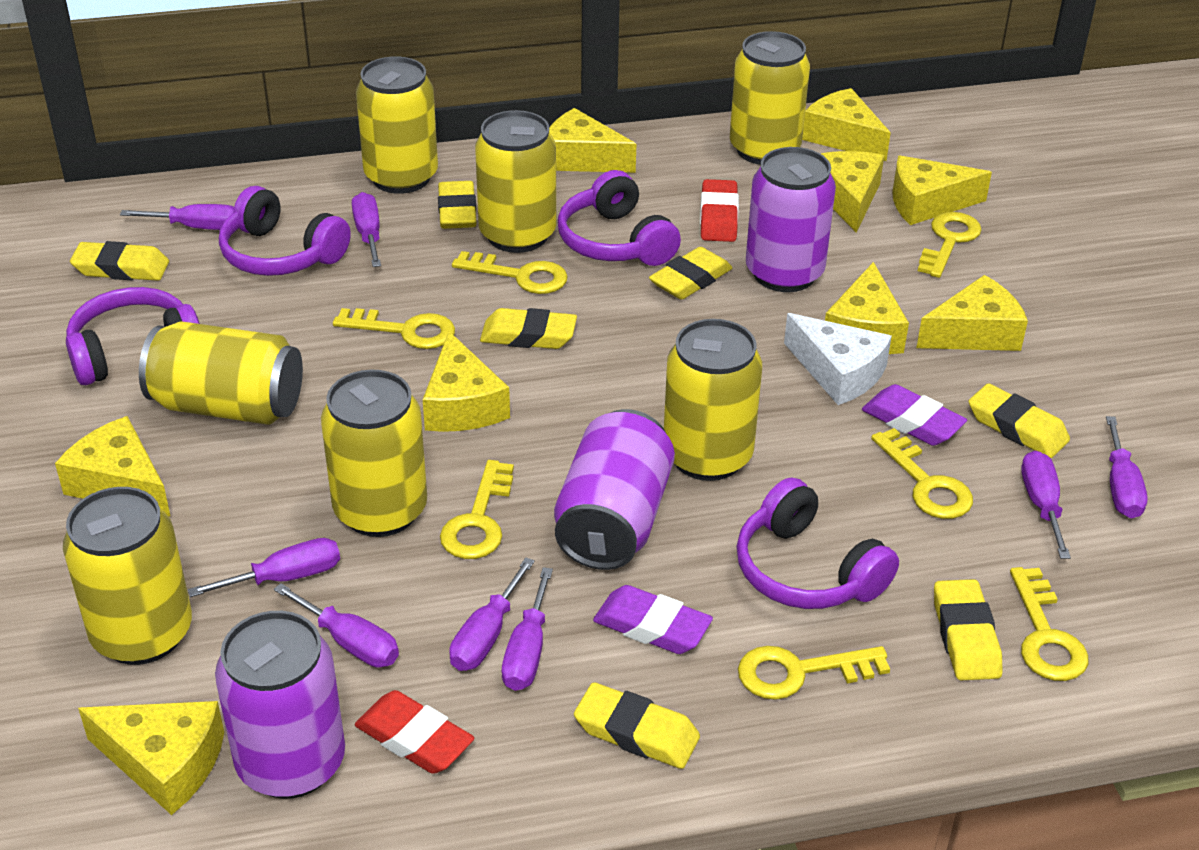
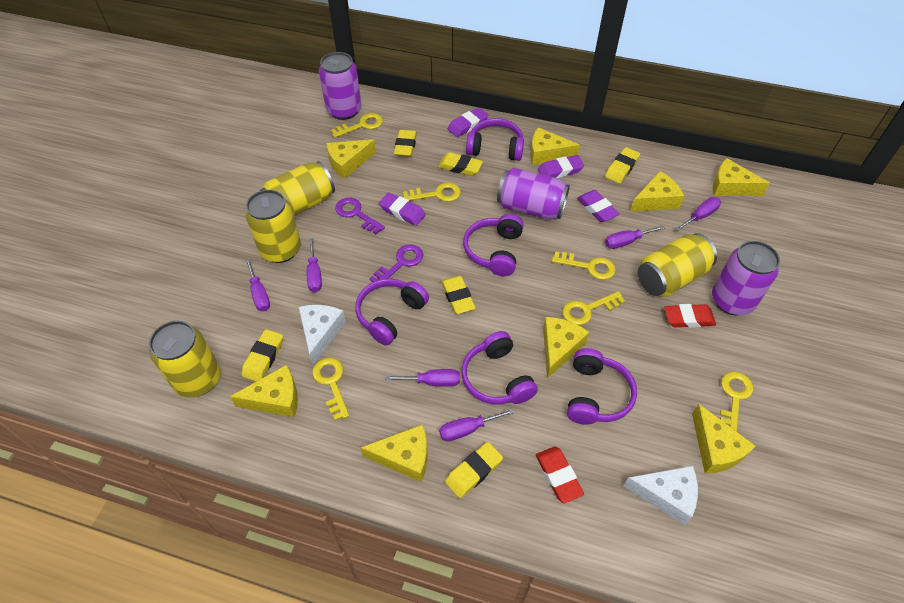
purple eraser: [593,585,713,654] [862,384,967,446] = 2 -> [379,192,426,226] [448,107,488,137] [538,155,584,178] [577,190,620,222] = 4
purple headphones: [66,287,200,385] [219,186,351,276] [558,170,681,266] [736,477,899,609] = 4 -> [355,279,429,346] [461,331,538,404] [463,214,523,276] [466,118,524,161] [567,348,637,424] = 5
purple key: none = 0 -> [335,198,385,234] [369,244,423,282] = 2
purple screwdriver: [120,204,234,230] [188,538,340,597] [274,583,399,667] [352,192,381,267] [449,557,535,671] [502,567,553,691] [1021,450,1071,559] [1106,416,1148,518] = 8 -> [245,258,270,311] [307,238,322,292] [385,369,460,387] [439,408,514,441] [605,225,665,249] [675,197,721,231] = 6
white cheese: [784,313,892,405] = 1 -> [299,305,346,365] [624,466,698,525] = 2
yellow can: [63,487,192,665] [139,321,303,425] [321,370,427,537] [356,57,438,194] [475,110,556,253] [664,319,762,481] [730,31,810,165] = 7 -> [149,321,221,398] [245,190,301,263] [260,161,335,216] [637,233,717,297] = 4
yellow cheese: [55,416,171,517] [78,701,224,815] [423,331,510,432] [549,108,636,173] [802,88,891,161] [821,151,884,233] [825,262,909,354] [892,155,992,225] [916,275,1028,351] = 9 -> [230,365,298,417] [326,139,376,179] [360,424,428,482] [530,127,580,165] [543,317,589,379] [630,171,684,212] [692,404,755,474] [713,158,770,196] = 8
yellow eraser: [70,241,169,281] [438,181,476,229] [480,308,577,349] [574,682,700,769] [649,247,732,299] [934,579,1002,680] [968,383,1070,458] = 7 -> [242,329,283,382] [394,130,417,157] [438,152,483,176] [441,276,476,314] [445,442,503,498] [605,147,640,184] = 6
yellow key: [333,308,455,349] [440,460,514,559] [452,251,568,294] [738,646,890,700] [871,428,973,519] [918,212,982,278] [1010,567,1088,681] = 7 -> [312,357,349,421] [331,113,383,138] [403,182,461,202] [552,252,616,280] [562,291,625,325] [720,371,753,432] = 6

